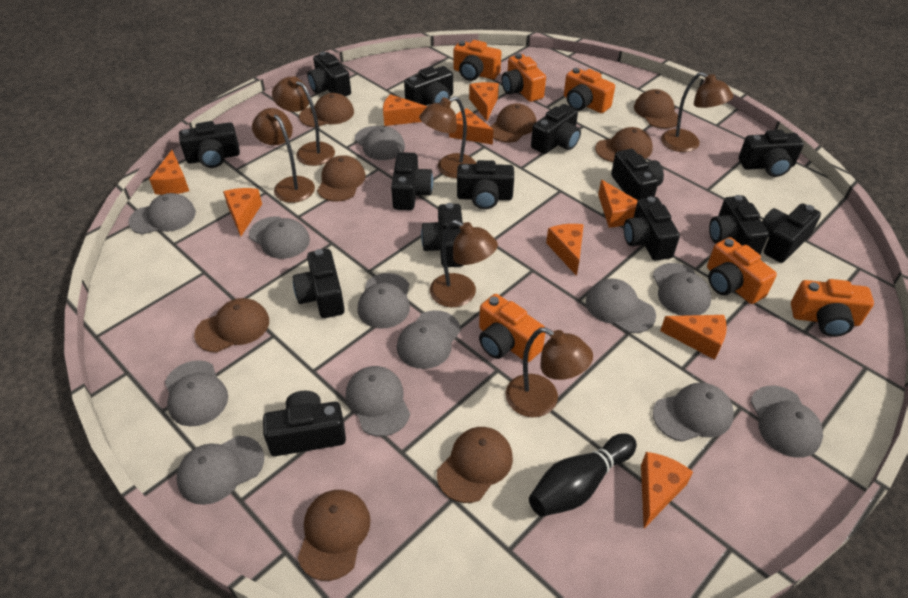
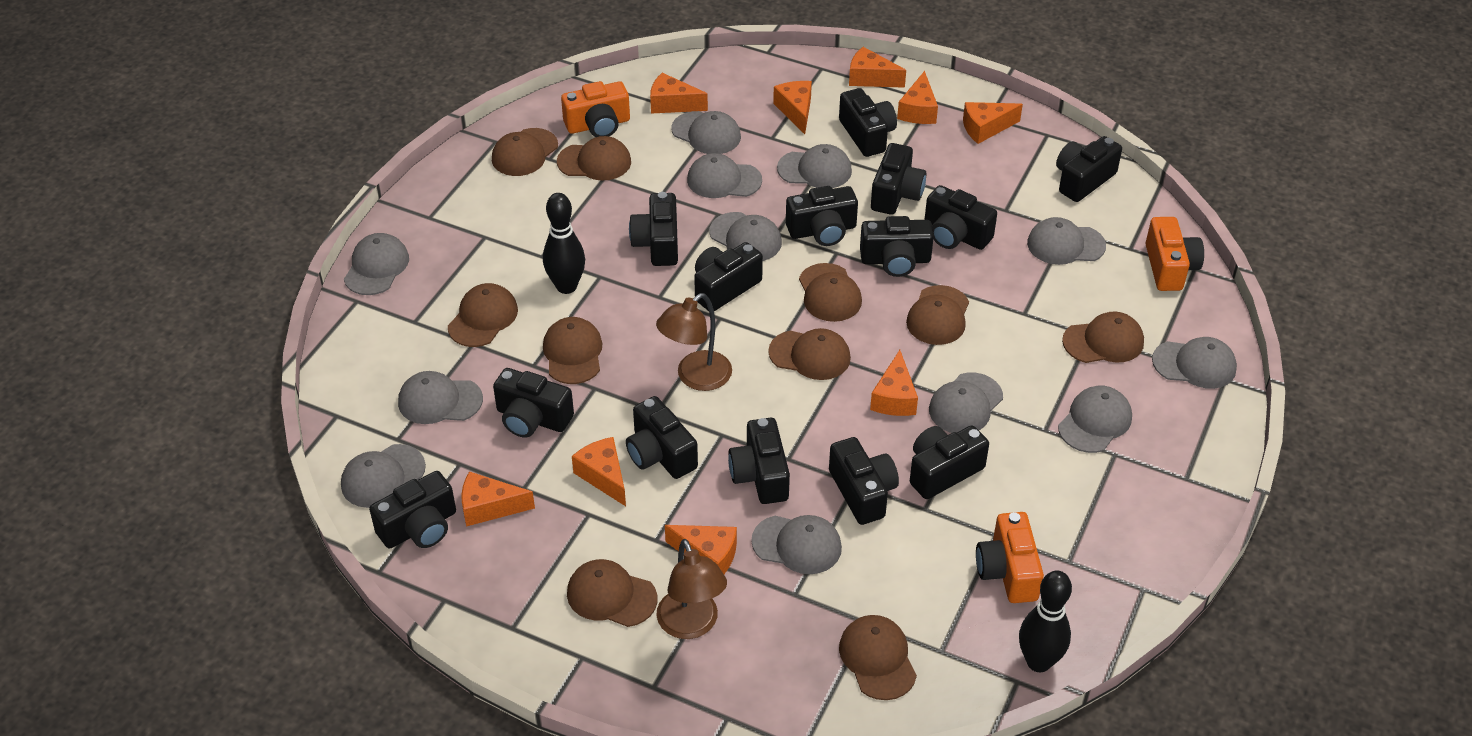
black bowling pin: [529,433,637,517] = 1 -> [543,193,585,294] [1019,570,1072,672] = 2
brown cap: [194,298,269,353] [298,490,371,581] [299,93,354,127] [317,155,366,202] [437,427,513,503] [490,103,537,143] [595,127,653,162] [634,89,678,129] = 8 -> [448,283,518,347] [492,128,558,176] [543,317,603,384] [557,136,631,181] [567,559,657,627] [768,328,851,380] [799,263,862,322] [839,615,917,700] [906,285,969,345] [1062,311,1144,363] = 10
brown lamp: [252,108,315,203] [272,76,335,166] [419,96,476,178] [430,220,498,307] [506,327,593,417] [661,72,734,152] = 6 -> [656,293,732,391] [656,539,727,639] = 2
orange camera: [453,40,502,81] [479,294,545,362] [502,53,546,102] [564,68,615,113] [707,237,777,304] [791,279,874,337] = 6 -> [561,81,630,137] [976,512,1044,603] [1145,217,1204,291] = 3

